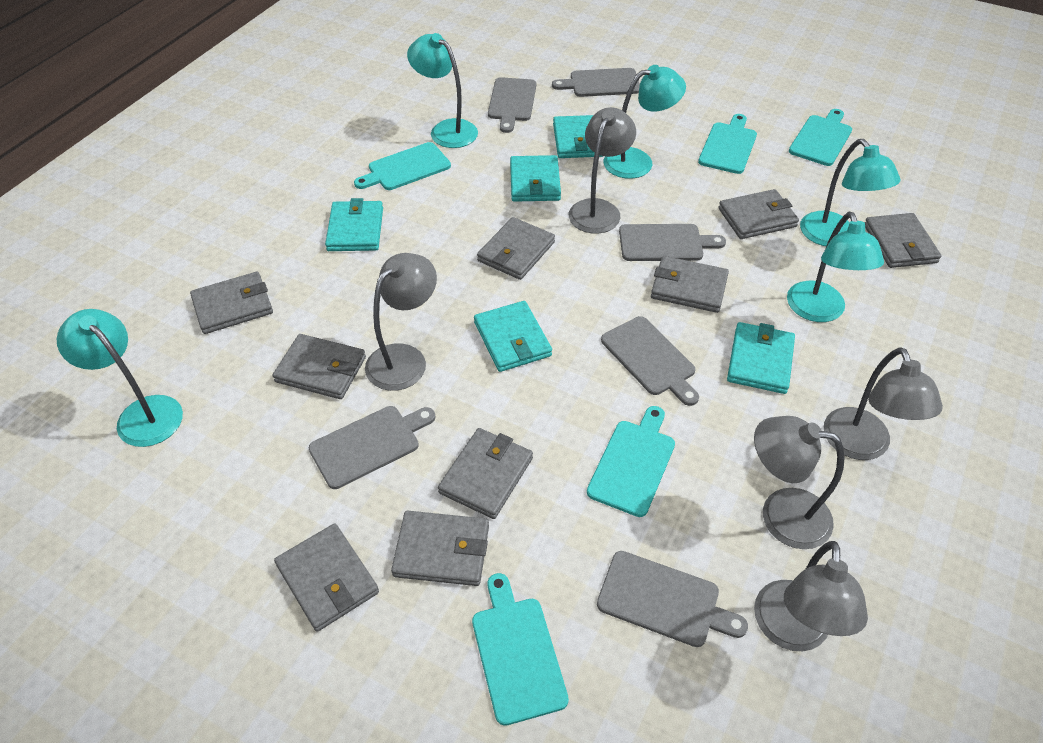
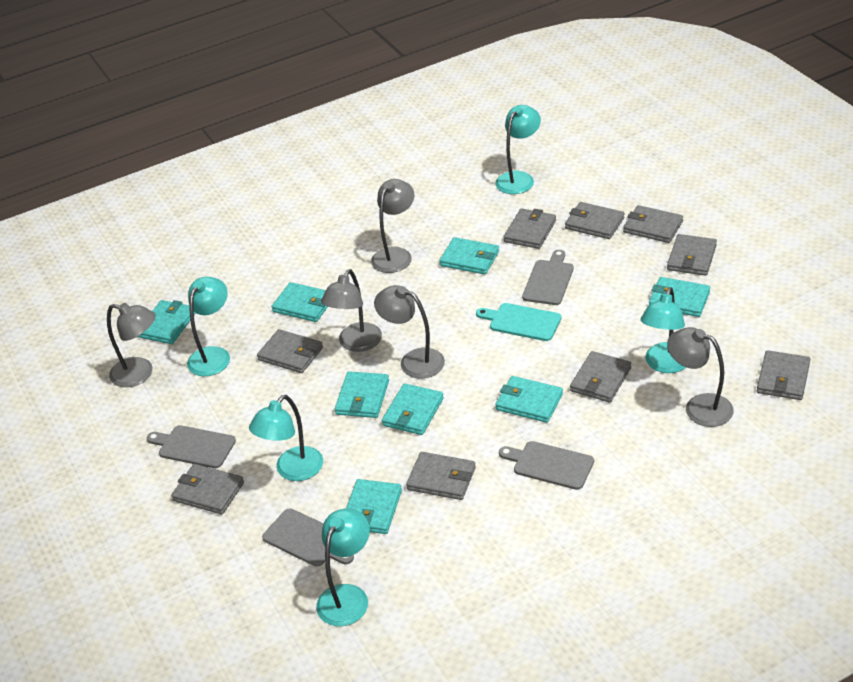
grey cutting board: [309,406,436,489] [488,77,536,133] [552,68,640,97] [597,551,748,647] [601,316,699,406] [619,224,726,261] = 6 -> [146,425,236,468] [262,508,354,567] [499,441,594,490] [522,250,574,305] = 4
turquoise cutting board: [354,142,451,190] [472,573,569,726] [587,406,675,517] [698,114,757,174] [789,109,852,166] = 5 -> [476,303,561,341] = 1
turquoise wallet: [325,198,383,251] [474,301,552,372] [510,155,561,202] [553,115,603,158] [727,322,795,394] = 5 -> [138,300,196,344] [271,282,328,322] [335,371,389,418] [346,479,402,534] [382,383,444,435] [439,237,499,274] [495,376,563,423] [649,277,710,317] = 8

